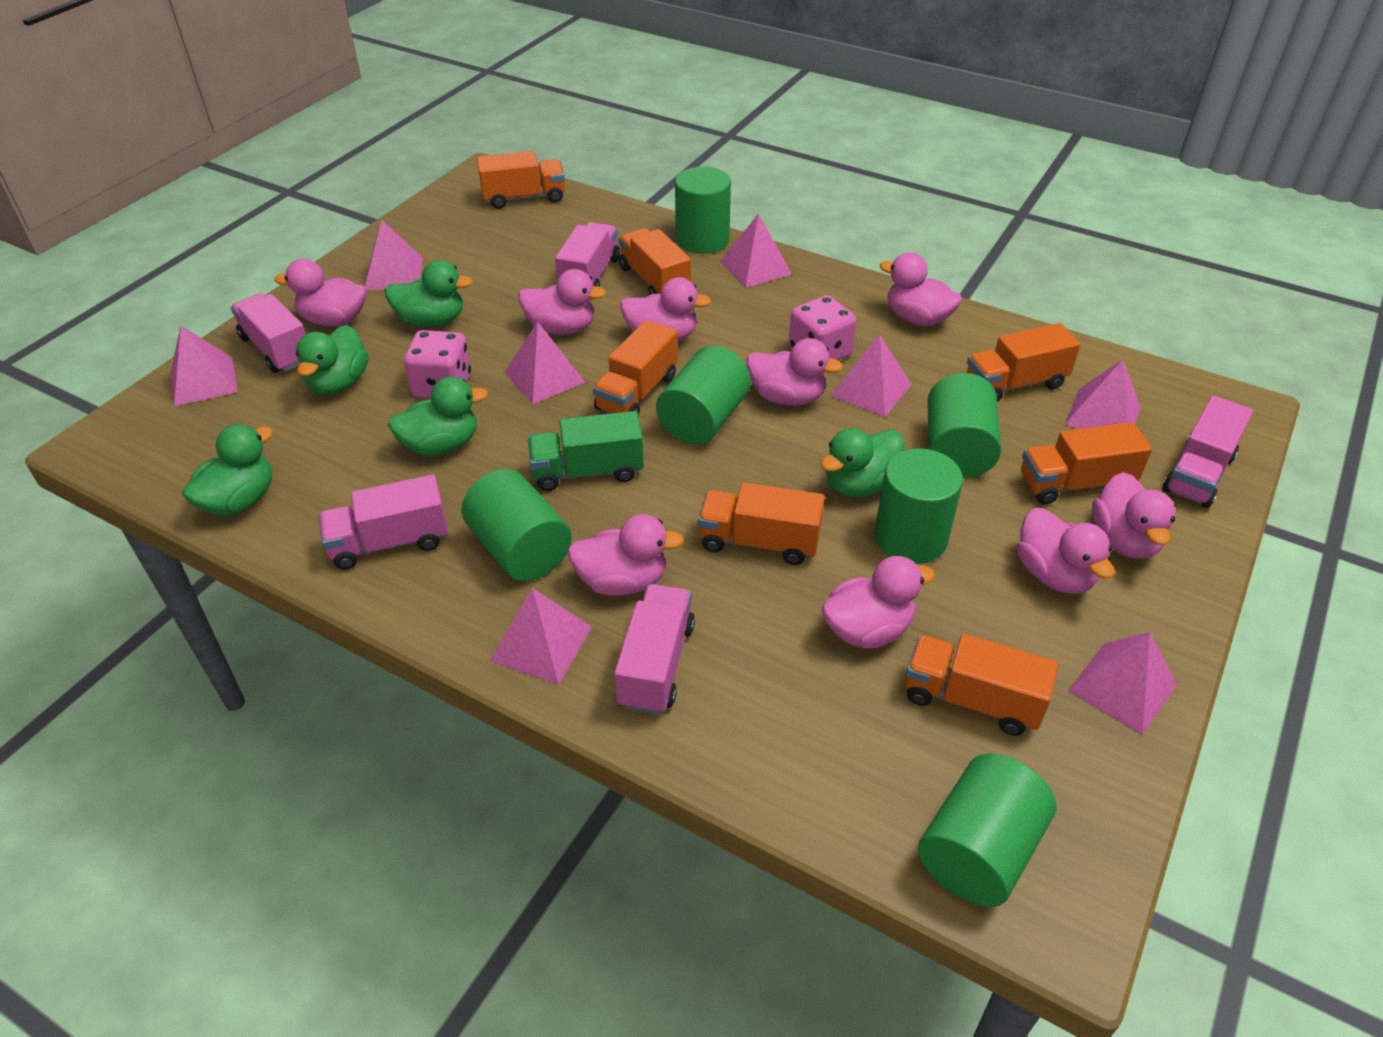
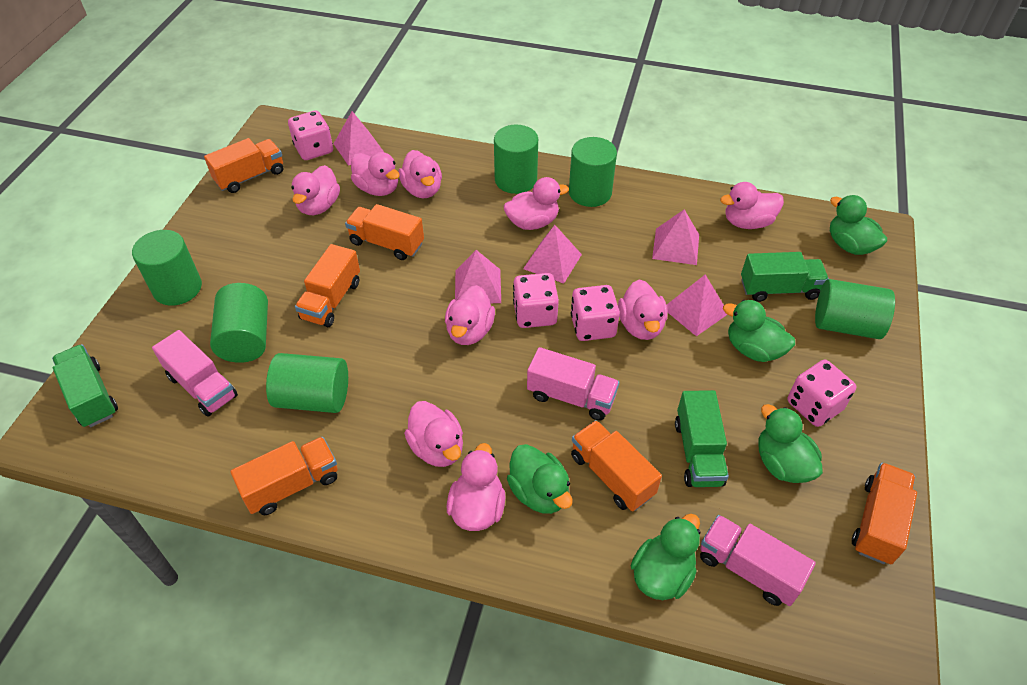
green truck: [528,411,644,491] = 1 -> [52,344,118,427] [675,390,729,487] [741,252,829,302] = 3
orange truck: [477,151,565,209] [593,320,678,415] [618,228,691,295] [698,482,825,565] [905,633,1058,736] [966,323,1081,402] [1021,422,1152,505] = 7 -> [204,138,283,193] [230,437,338,515] [295,244,360,327] [345,204,424,260] [571,420,662,511] [852,463,917,564] = 6
pink dice: [404,330,471,398] [789,295,857,360] = 2 -> [288,110,333,160] [513,273,559,328] [571,285,620,341] [787,360,856,427] = 4
pink pyramid: [171,326,238,406] [365,220,423,290] [490,588,592,685] [504,322,586,404] [720,214,792,288] [830,334,912,417] [1065,359,1141,429] [1068,632,1177,735] = 8 -> [334,111,384,166] [455,250,501,303] [523,225,582,284] [652,210,699,265] [667,274,728,336] = 5
pink truck: [231,293,306,373] [318,474,448,570] [555,222,620,287] [614,584,695,714] [1162,396,1253,508] = 5 -> [152,330,238,417] [527,347,620,420] [700,515,816,606] = 3

